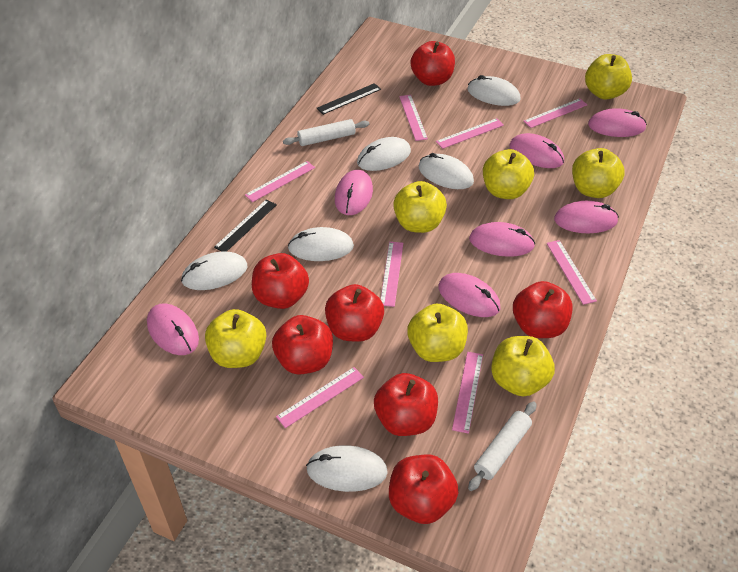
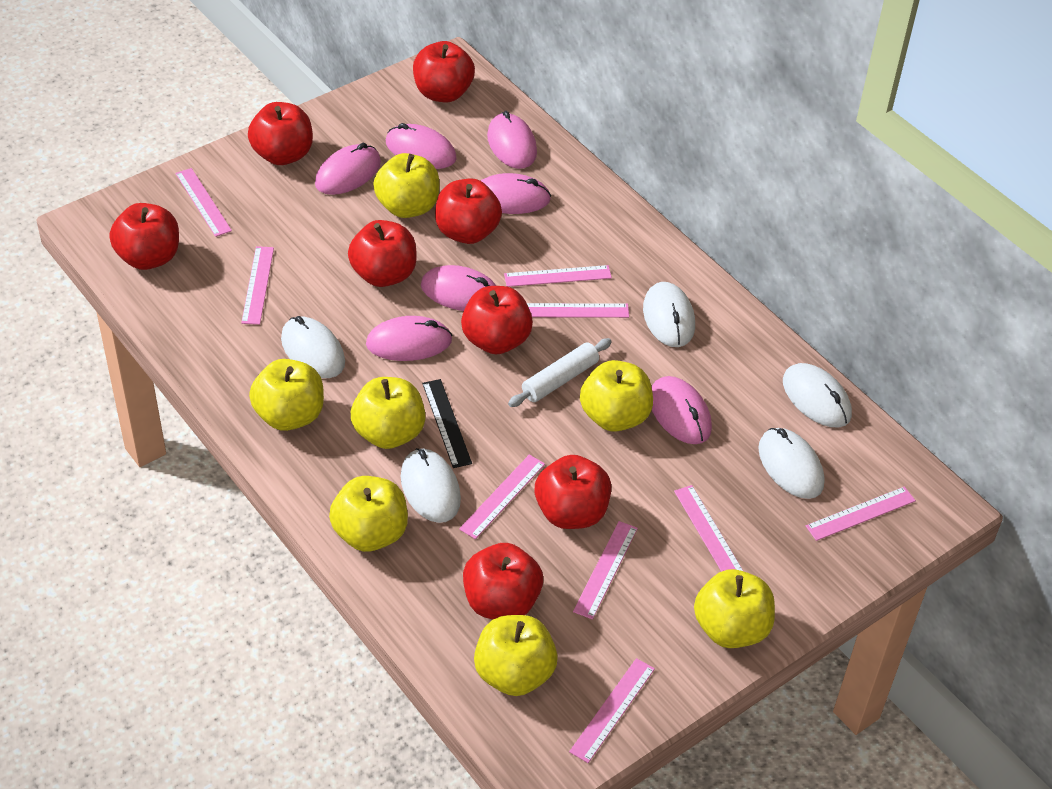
black ruler: [214,199,277,252] [316,83,381,115] = 2 -> [422,379,472,468] = 1
pink ruler: [245,161,315,202] [276,367,364,428] [380,242,403,307] [399,95,428,141] [436,118,504,149] [452,352,483,434] [523,98,587,128] [546,240,597,305] = 8 -> [175,168,232,237] [241,246,274,325] [459,455,545,539] [504,265,612,287] [527,303,629,318] [569,658,655,763] [573,521,638,619] [674,485,743,572] [806,487,916,541] = 9
red apple: [252,253,309,309] [272,315,333,375] [325,284,384,342] [374,373,438,436] [389,455,458,524] [411,41,455,86] [513,281,572,338] = 7 -> [109,203,179,270] [248,102,313,165] [348,220,417,287] [413,41,475,102] [435,178,502,244] [461,286,533,354] [463,543,543,619] [535,455,611,529] = 8
white mouse: [181,252,248,290] [288,227,354,261] [306,445,388,492] [357,137,411,171] [419,153,474,189] [468,75,521,106] = 6 -> [281,316,345,378] [401,448,461,523] [643,282,695,347] [758,428,824,499] [783,363,852,427] = 5
white rolling pin: [283,119,369,146] [468,401,536,491] = 2 -> [508,338,612,407] = 1

